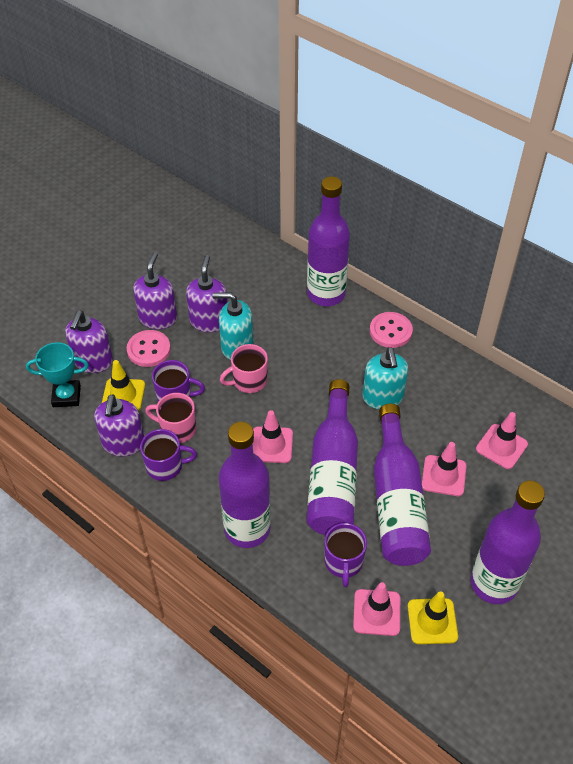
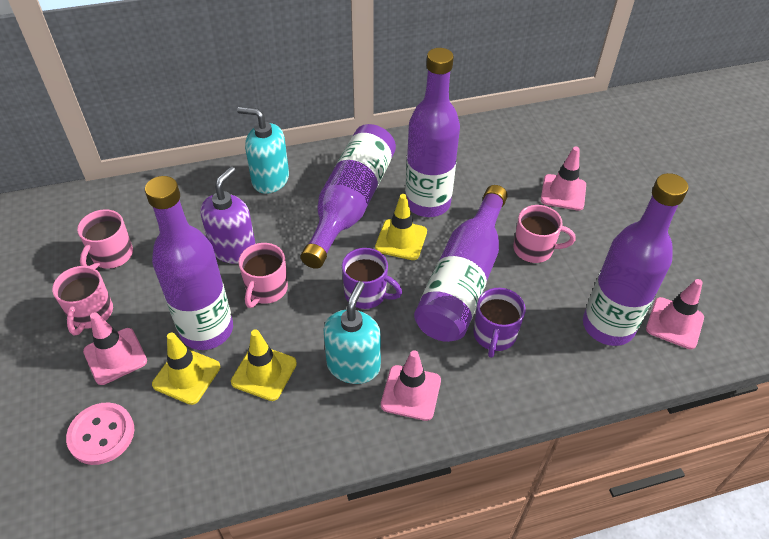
pink button: [127,330,171,367] [370,312,413,348] = 2 -> [66,402,134,465] = 1
pink mug: [145,393,196,443] [220,344,268,393] = 2 -> [52,266,113,335] [77,209,133,269] [239,243,288,308] [513,205,575,263] = 4
purple mug: [140,429,197,481] [152,360,205,402] [324,523,367,587] = 3 -> [342,248,402,309] [473,288,526,358] = 2
purple soap dispenser: [65,311,113,373] [94,394,144,456] [133,252,177,330] [186,255,227,332] = 4 -> [200,166,256,264] = 1
turquoise trophy: [26,342,89,407] = 1 -> none = 0
yellow traffic cone: [102,360,145,411] [408,591,458,644] = 2 -> [152,333,220,405] [231,329,297,401] [375,194,427,260] = 3

